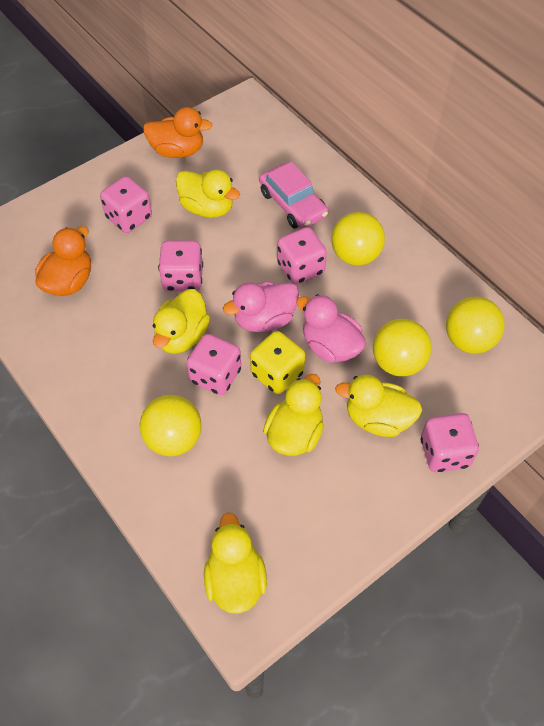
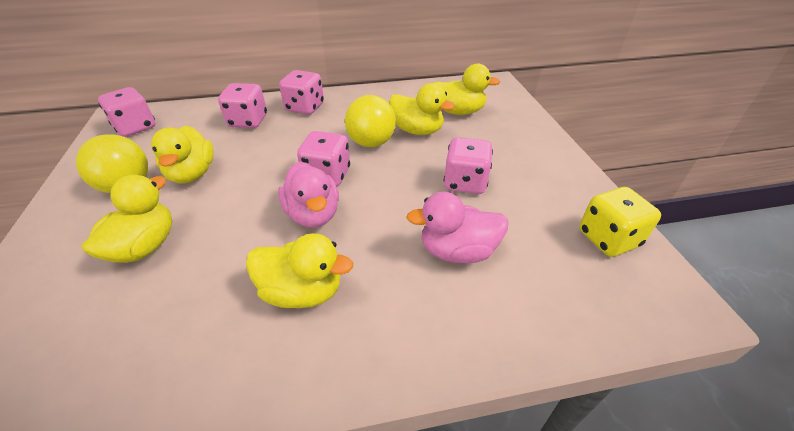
orange duck: [35,226,91,296] [143,107,213,158] = 2 -> none = 0
pink car: [259,162,328,229] = 1 -> none = 0
yellow ball: [140,395,202,456] [331,212,385,266] [373,319,431,377] [446,297,505,353] = 4 -> [76,134,148,193] [345,95,396,147] = 2

